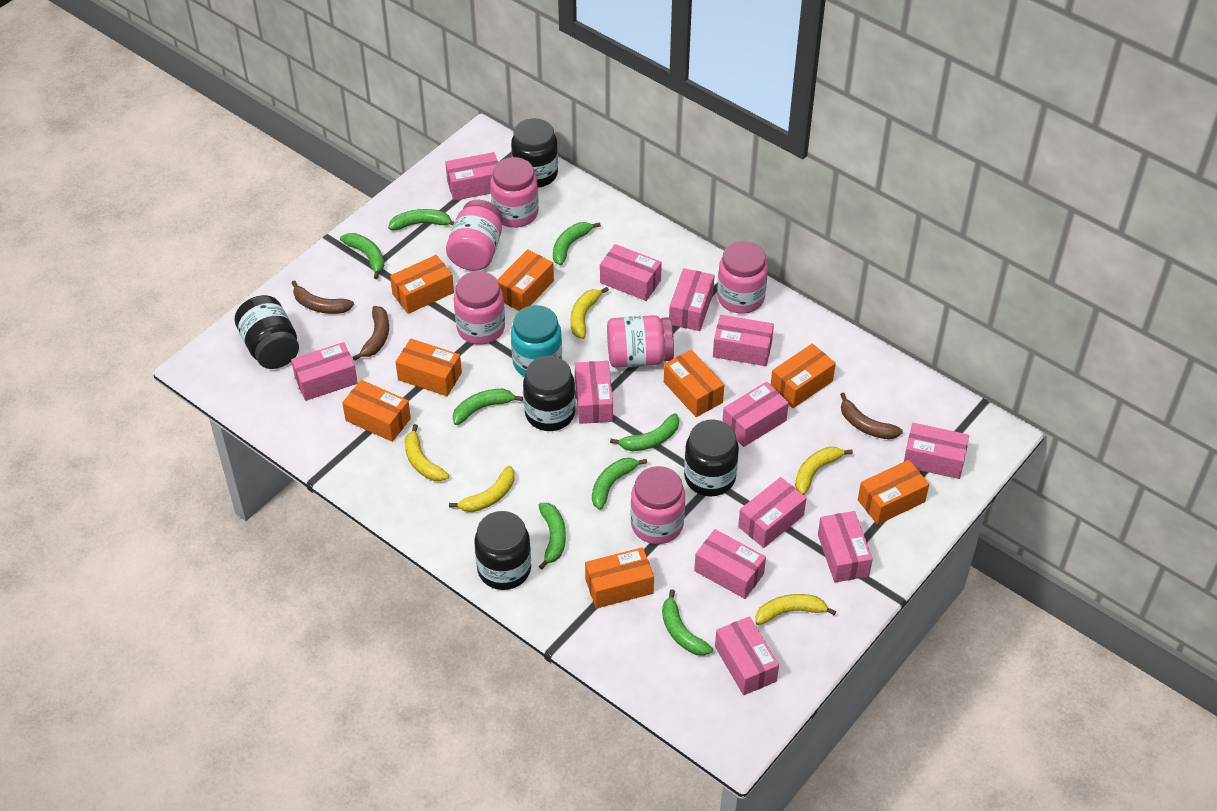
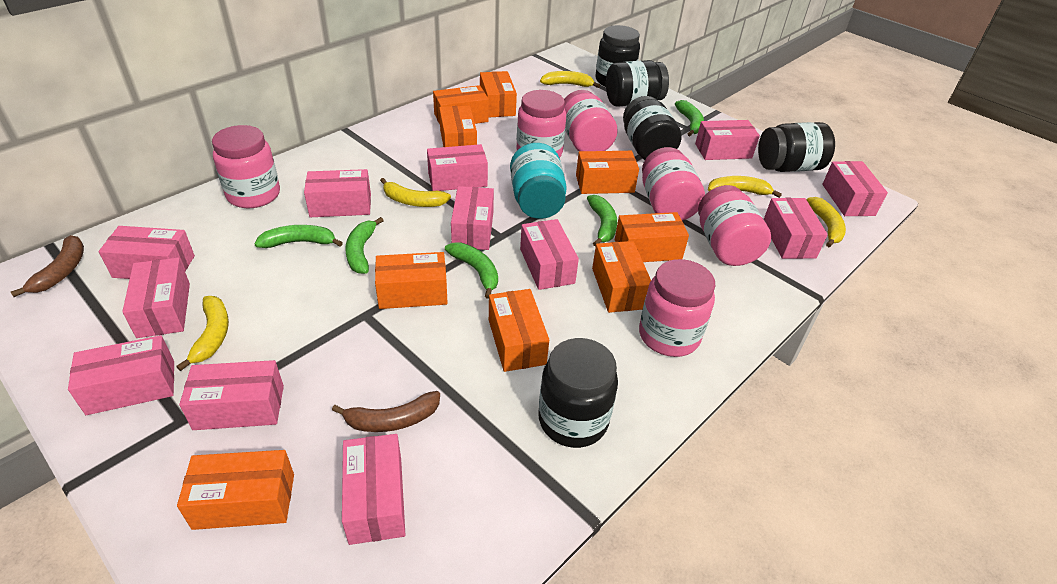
brown banana: [291,280,354,314] [352,306,389,361] [840,392,903,439] = 3 -> [11,235,84,297] [332,391,440,432] = 2
green banana: [340,233,384,279] [388,209,455,230] [453,389,523,425] [538,503,566,569] [553,222,601,266] [592,458,647,510] [610,413,679,451] [662,589,713,656] = 8 -> [255,225,343,248] [345,217,384,274] [445,242,498,299] [587,195,617,247] [675,100,704,136] = 5
orange box: [342,380,411,442] [390,255,454,314] [396,339,462,396] [497,249,554,311] [585,547,654,609] [664,350,724,417] [771,344,836,408] [858,460,929,525] = 8 -> [177,450,294,530] [375,252,448,309] [433,85,489,124] [439,105,477,147] [480,71,517,117] [489,289,549,372] [576,151,639,194] [592,241,651,313] [615,212,689,262] = 9

